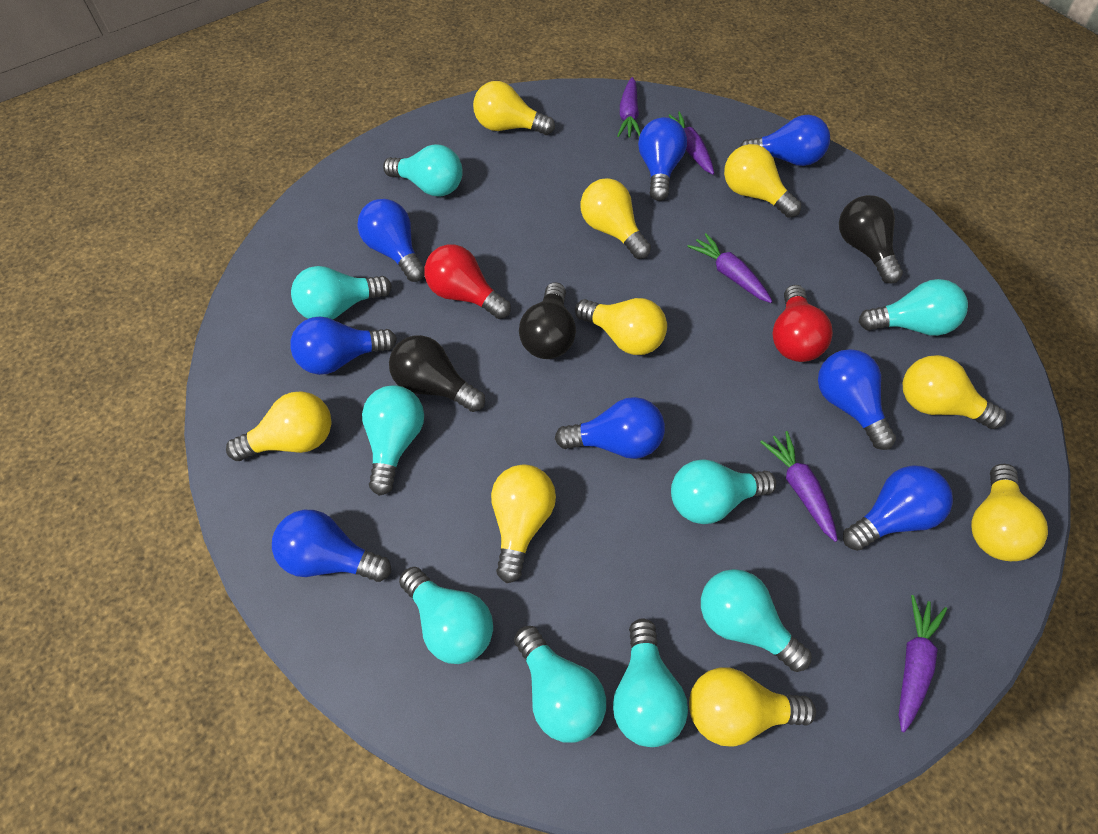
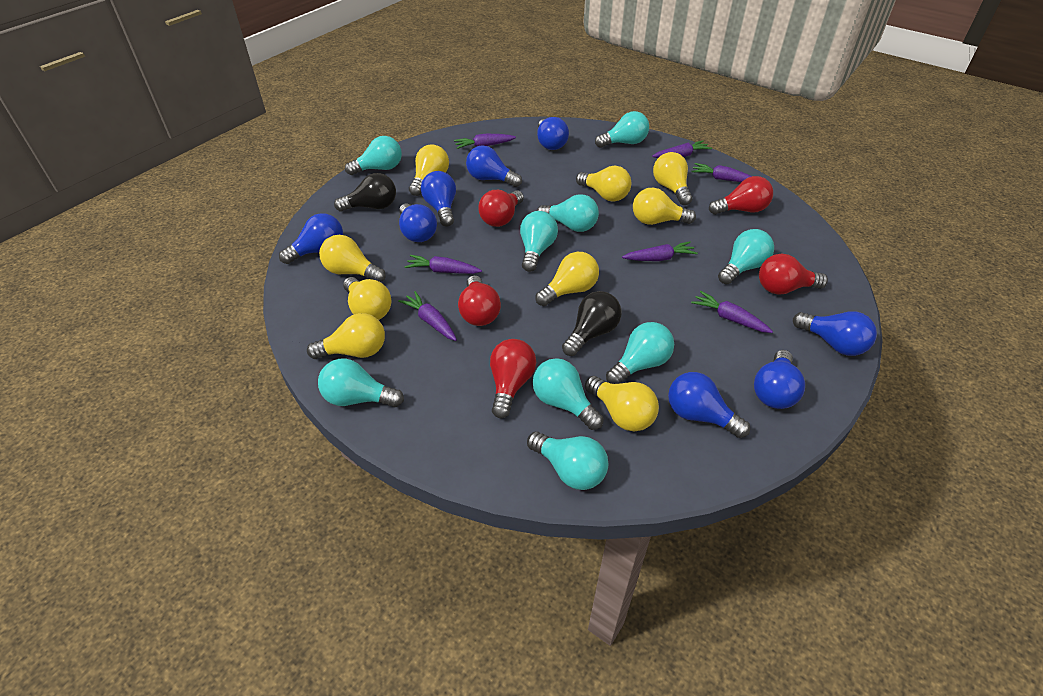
black light bulb: [389,335,485,412] [519,282,576,359] [839,195,903,284] = 3 -> [334,173,396,212] [562,291,621,356] = 2
purple carrot: [617,77,641,138] [659,111,714,175] [687,233,773,303] [760,431,838,542] [899,595,947,733] = 5 -> [398,291,457,341] [404,255,482,274] [454,134,516,149] [622,241,698,261] [652,140,712,158] [691,163,752,182] [691,291,773,333] = 7
red light bulb: [424,244,511,319] [772,285,833,362] = 2 -> [458,275,501,326] [478,190,524,227] [490,339,536,418] [709,176,773,215] [759,254,828,295] = 5

